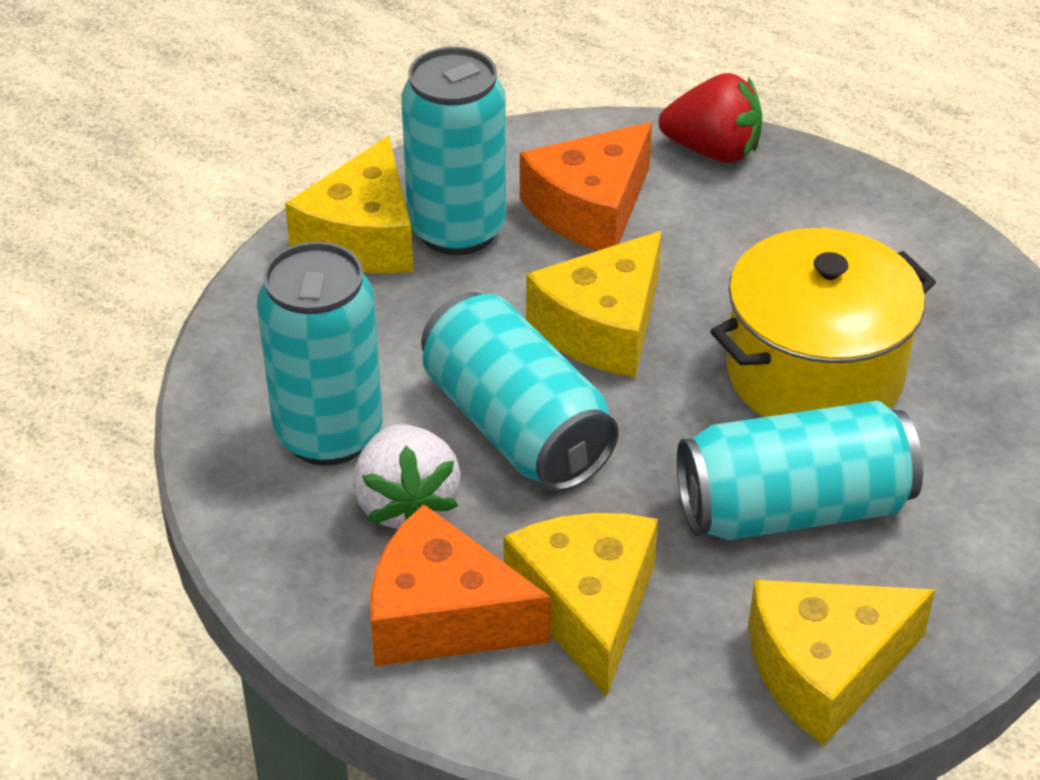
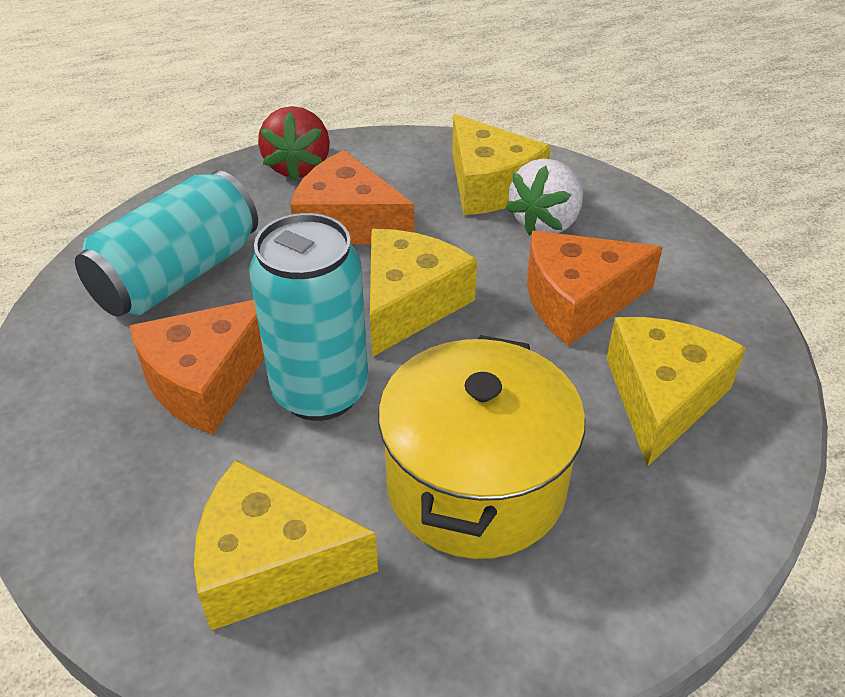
orange cheese: [370,504,551,666] [520,122,652,251] = 2 -> [129,300,264,435] [290,150,414,244] [527,231,663,346] = 3
turquoise can: [257,242,383,466] [401,47,506,255] [421,292,619,491] [677,401,923,540] = 4 -> [75,171,258,317] [249,213,368,421] = 2

